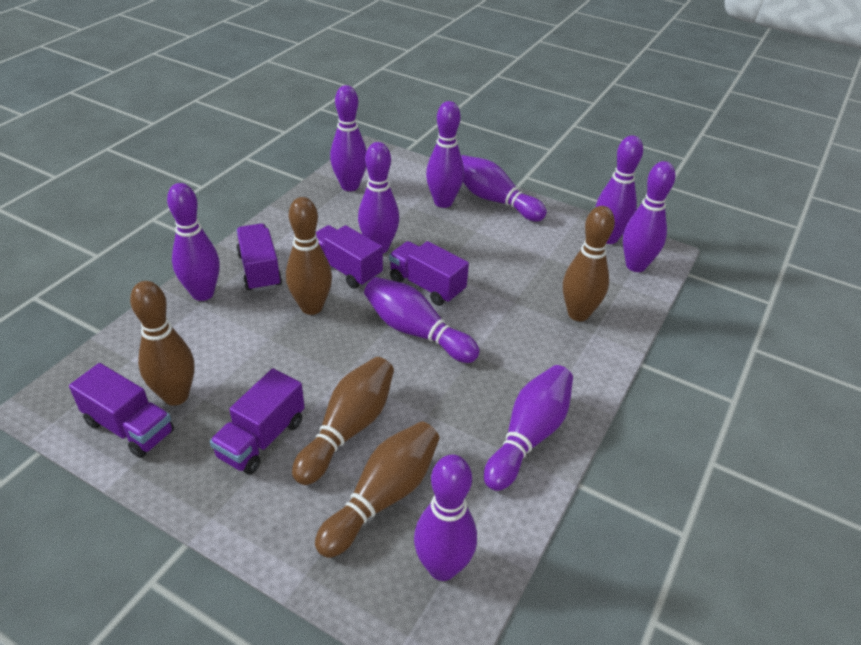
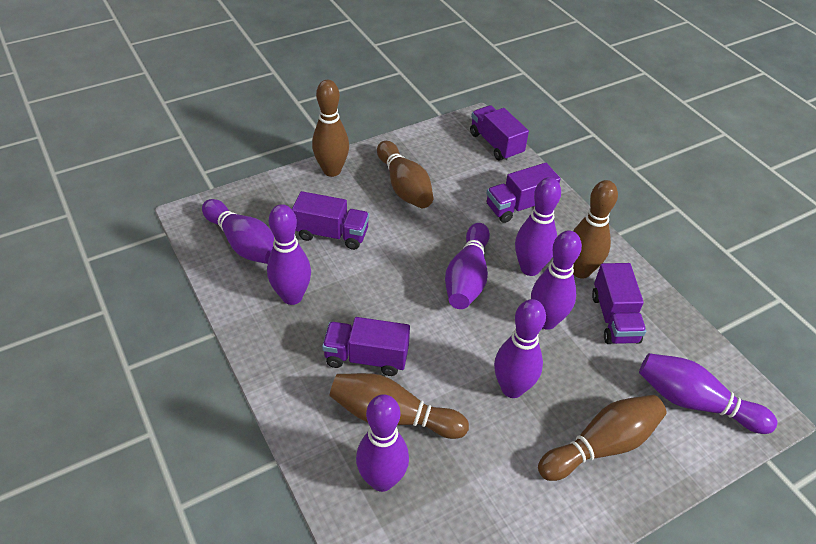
purple bowling pin: [167,183,220,301] [330,85,367,191] [358,142,399,253] [364,277,480,363] [414,454,477,581] [426,101,464,208] [461,155,547,222] [484,365,573,491] [596,135,643,244] [623,161,675,272] = 10 -> [202,199,274,264] [267,204,311,305] [356,394,409,492] [445,223,490,309] [494,299,546,398] [515,177,561,276] [531,231,582,330] [639,353,777,434] = 8

